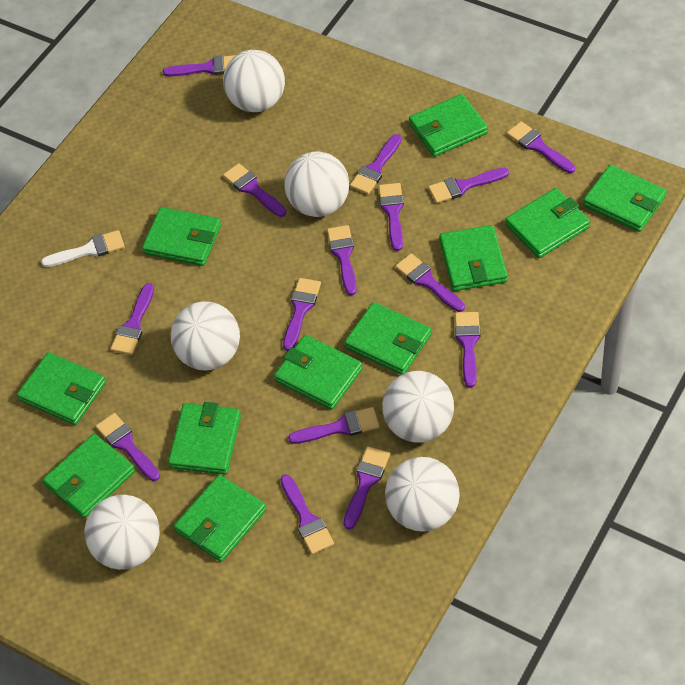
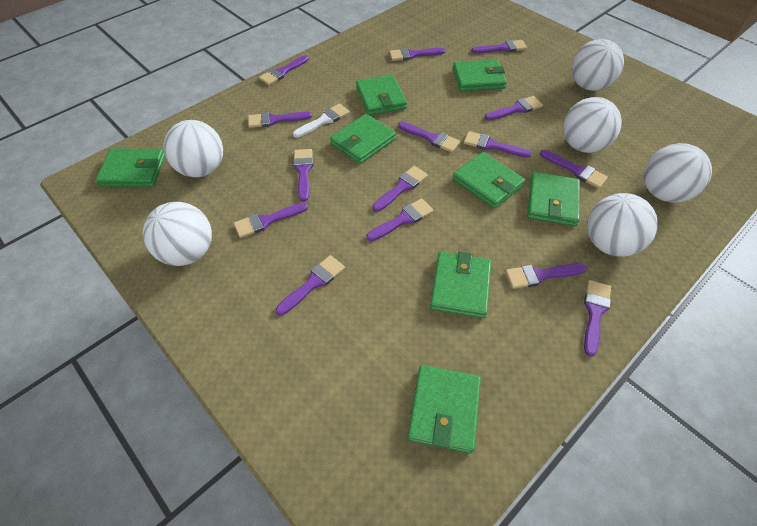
green wallet: [17,352,106,425] [43,434,135,518] [142,207,221,266] [168,402,241,475] [174,475,266,562] [274,335,363,410] [344,302,431,375] [409,94,488,157] [439,225,508,291] [505,188,590,258] [583,165,667,232] = 11 -> [96,149,165,187] [330,114,396,164] [356,75,407,116] [408,365,481,453] [430,251,491,318] [453,60,507,92] [453,152,525,209] [527,172,580,226] = 8

